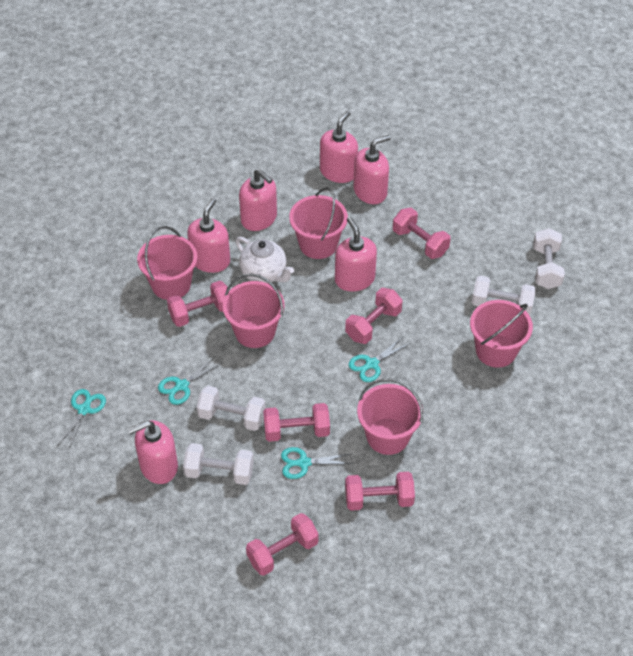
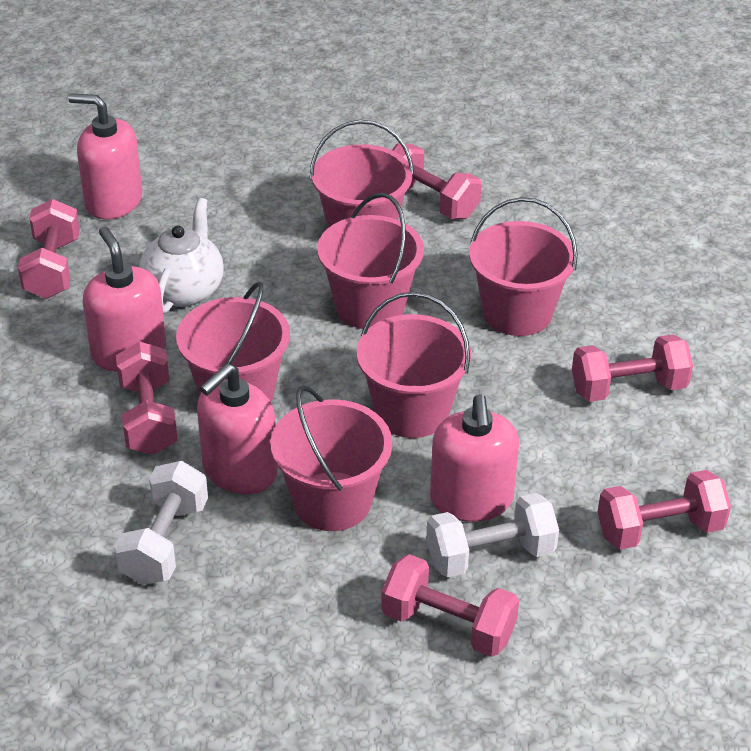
pink bucket: [137,226,198,300] [223,274,284,348] [289,187,348,259] [357,379,423,455] [470,300,533,368] = 5 -> [176,281,290,402] [271,385,392,531] [310,120,414,228] [317,193,424,329] [357,292,471,438] [469,197,578,336] = 6
pink soap dispenser: [128,421,178,484] [187,198,230,273] [239,169,277,231] [320,111,358,183] [335,217,377,292] [353,135,391,204] = 6 -> [68,93,143,220] [83,227,166,372] [197,364,278,494] [430,394,519,522] = 4
turquoise scissors: [58,389,106,449] [158,356,222,405] [281,447,354,479] [349,337,411,382] = 4 -> none = 0
white dumbbell: [183,443,254,485] [197,386,266,431] [472,276,536,315] [533,228,565,289] = 4 -> [114,461,208,585] [426,493,559,577] = 2

